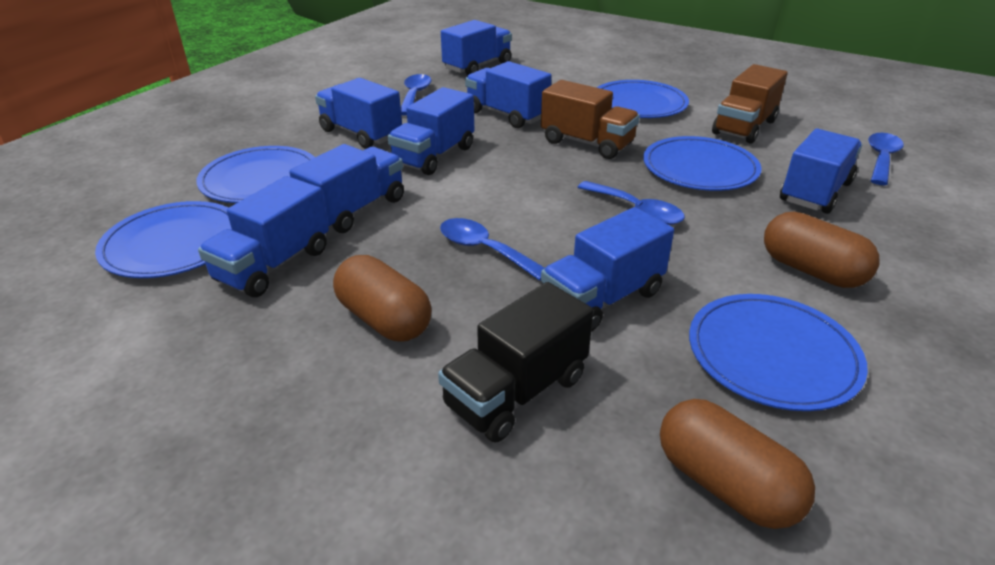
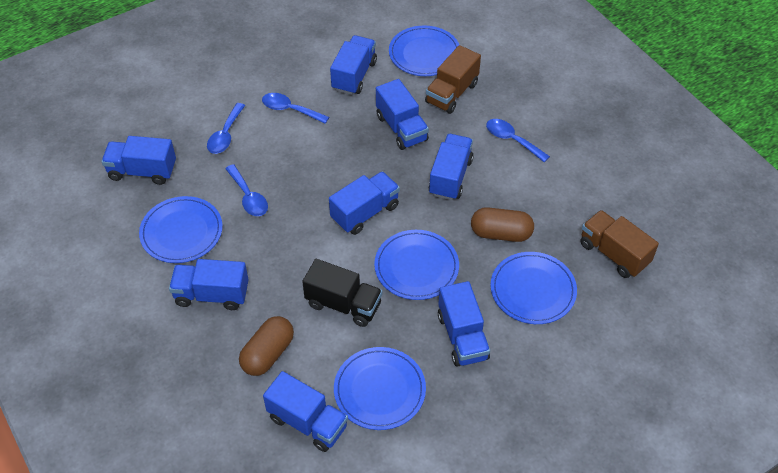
brown capsule: [333,255,432,342] [660,399,815,529] [764,212,879,288] = 3 -> [239,316,294,376] [471,207,534,242] = 2

